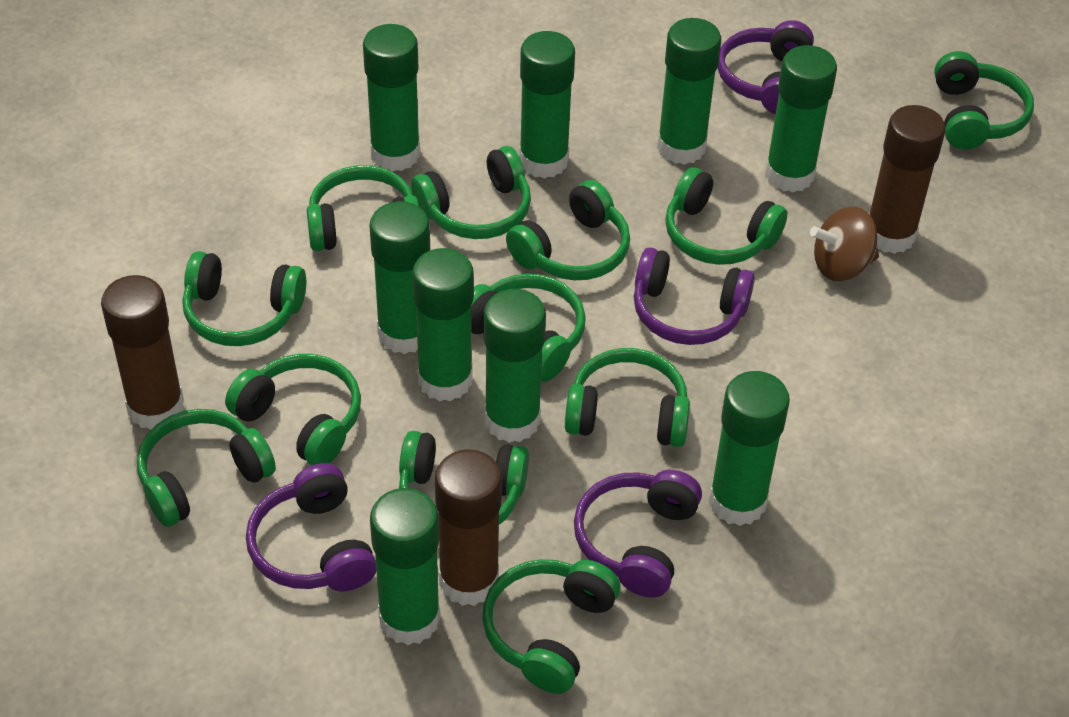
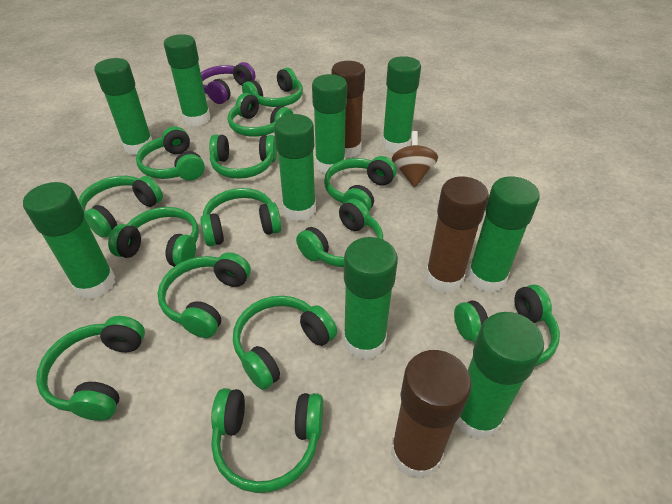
green headphones: [137,409,276,527] [182,251,306,346] [225,354,361,465] [307,165,419,251] [399,431,529,525] [411,146,531,239] [471,274,586,382] [482,559,620,694] [506,180,630,280] [565,348,690,447] [665,167,788,265] [934,51,1034,149] = 12 -> [36,316,145,421] [79,176,163,238] [108,207,199,267] [136,126,205,181] [157,252,251,338] [200,188,282,247] [209,134,277,179] [211,388,323,493] [228,93,293,137] [233,296,337,390] [242,67,303,107] [296,199,383,267] [324,156,396,211] [454,285,560,366] = 14
purple headphones: [246,463,376,591] [574,470,702,598] [634,247,755,345] [717,20,814,114] = 4 -> [201,62,255,104] = 1

